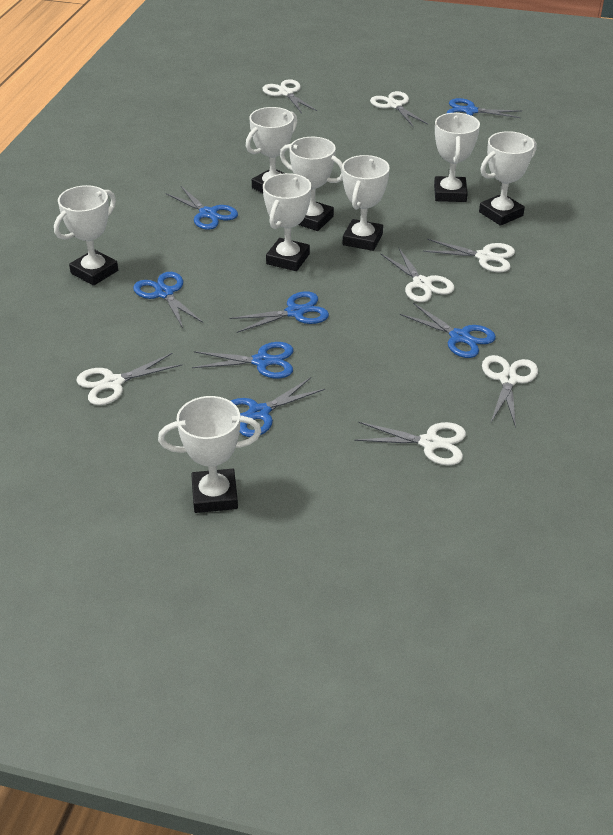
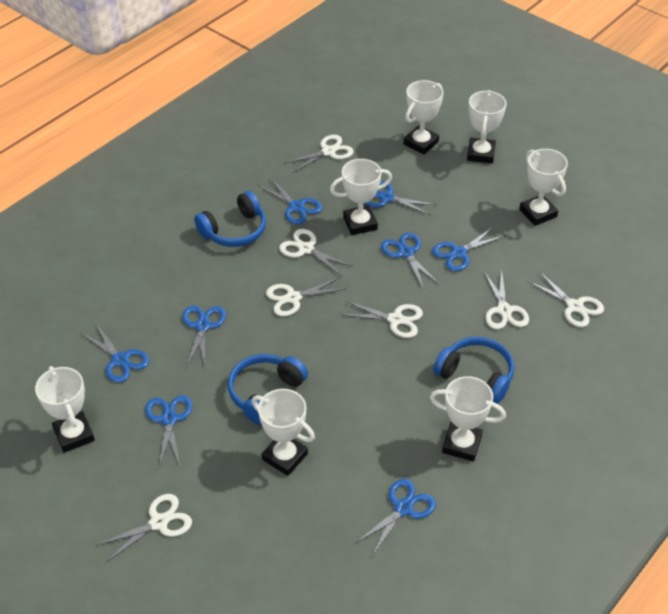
blue headphones: none = 0 -> [194,191,266,247] [228,354,308,426] [434,336,514,404] = 3
blue scissors: [133,272,203,328] [165,186,238,230] [192,342,293,379] [230,291,329,333] [231,377,325,437] [400,303,496,358] [447,98,522,118] = 7 -> [81,323,149,383] [145,395,192,468] [182,306,226,367] [258,177,322,224] [356,479,436,556] [364,180,436,215] [381,233,439,288] [432,227,505,271] = 8
white trophy: [54,185,118,286] [158,396,261,513] [246,107,297,193] [263,173,311,271] [280,137,343,231] [342,155,390,251] [434,113,480,202] [479,131,537,226] = 8 -> [35,366,95,453] [252,389,315,476] [330,159,392,235] [403,80,443,155] [430,376,506,461] [467,90,507,164] [519,149,568,226] = 7

